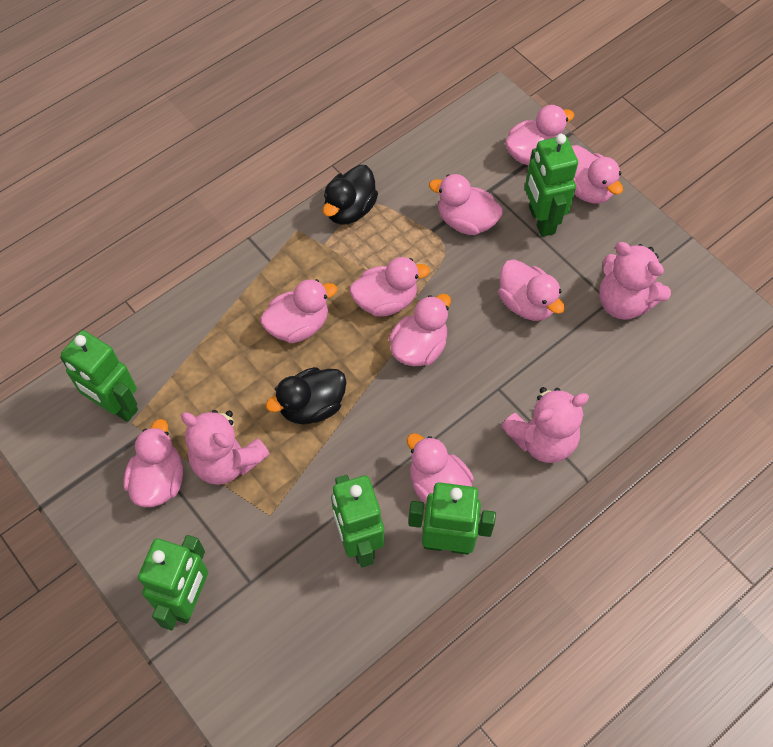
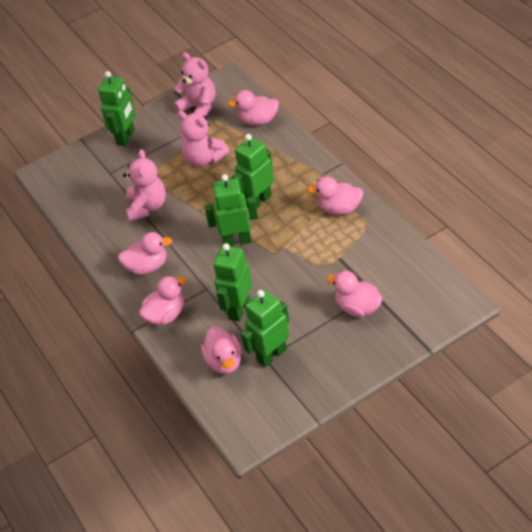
black duck: [266,367,346,424] [323,165,378,225] = 2 -> none = 0
pink duck: [123,419,183,507] [260,279,337,343] [350,257,430,316] [389,294,451,366] [407,433,474,505] [429,174,503,235] [498,259,565,321] [505,105,575,165] [572,145,623,204] = 9 -> [118,232,172,275] [139,276,186,325] [201,326,242,374] [228,90,279,125] [307,176,364,215] [327,271,383,317] = 6

